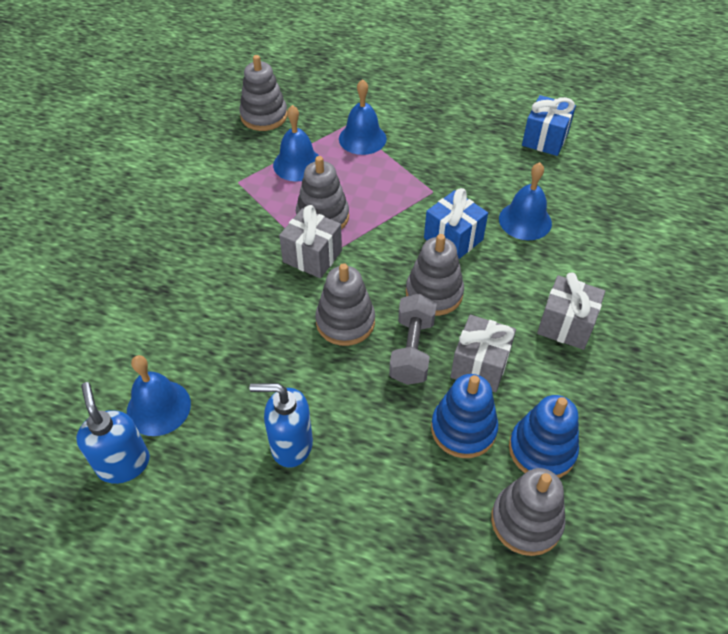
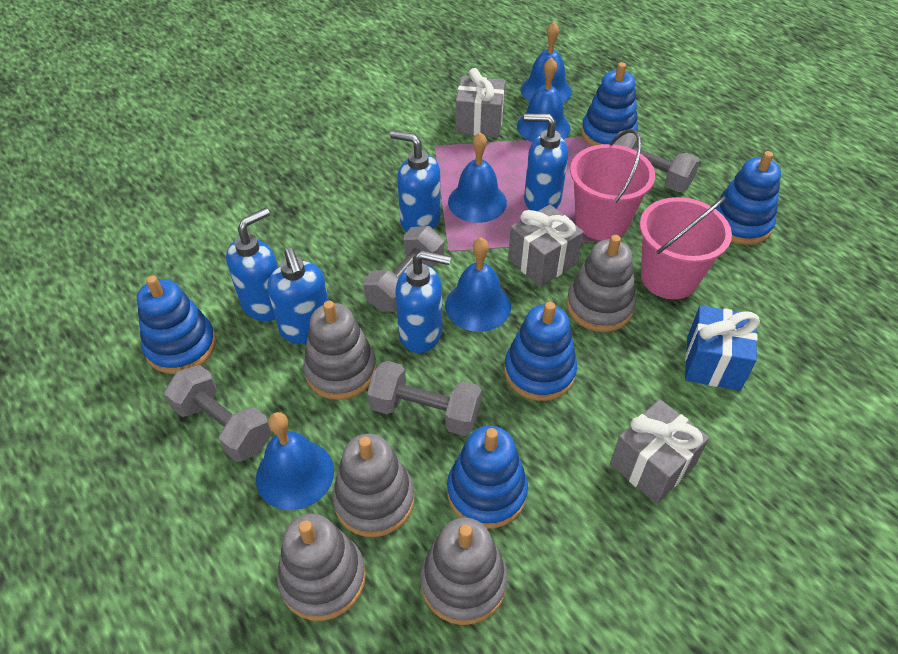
blue bell: [127,355,191,436] [273,105,319,182] [339,79,387,155] [499,162,552,240] = 4 -> [256,412,334,510] [445,237,511,332] [448,132,507,223] [517,57,571,142] [521,22,572,103] = 5
blue gift: [424,188,488,259] [522,95,576,156] = 2 -> [685,305,760,391] = 1
blue soap dispenser: [76,382,150,484] [250,383,313,468] = 2 -> [226,208,278,321] [267,248,329,343] [390,130,441,232] [395,250,451,353] [524,114,568,211] = 5
blue stacking toy: [431,374,498,458] [509,395,579,478] = 2 -> [137,276,216,374] [447,426,528,529] [504,302,577,401] [581,62,638,146] [715,151,781,245] = 5
grey dumbbell: [389,293,437,385] = 1 -> [164,365,272,462] [363,226,444,312] [367,361,482,436] [613,131,700,192] = 4
pink bucket: none = 0 -> [570,129,655,240] [640,197,732,299] = 2

